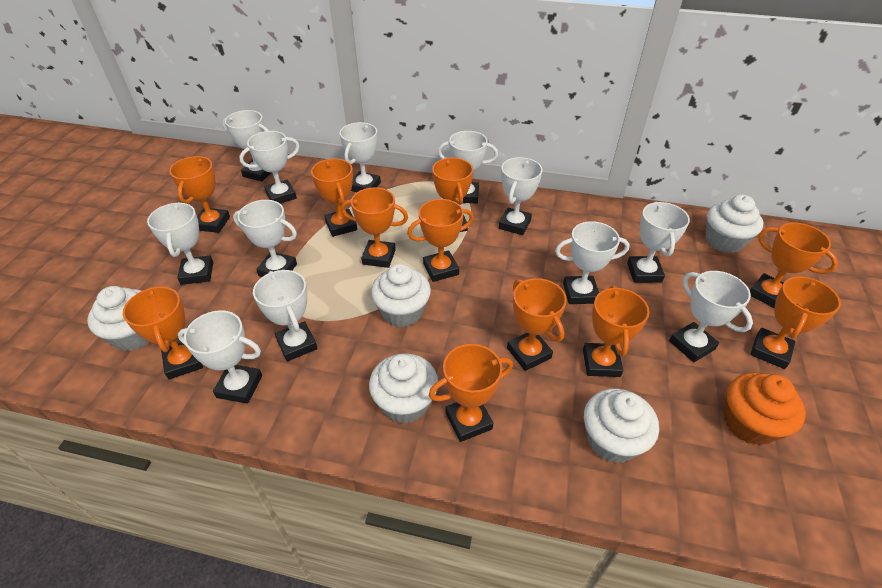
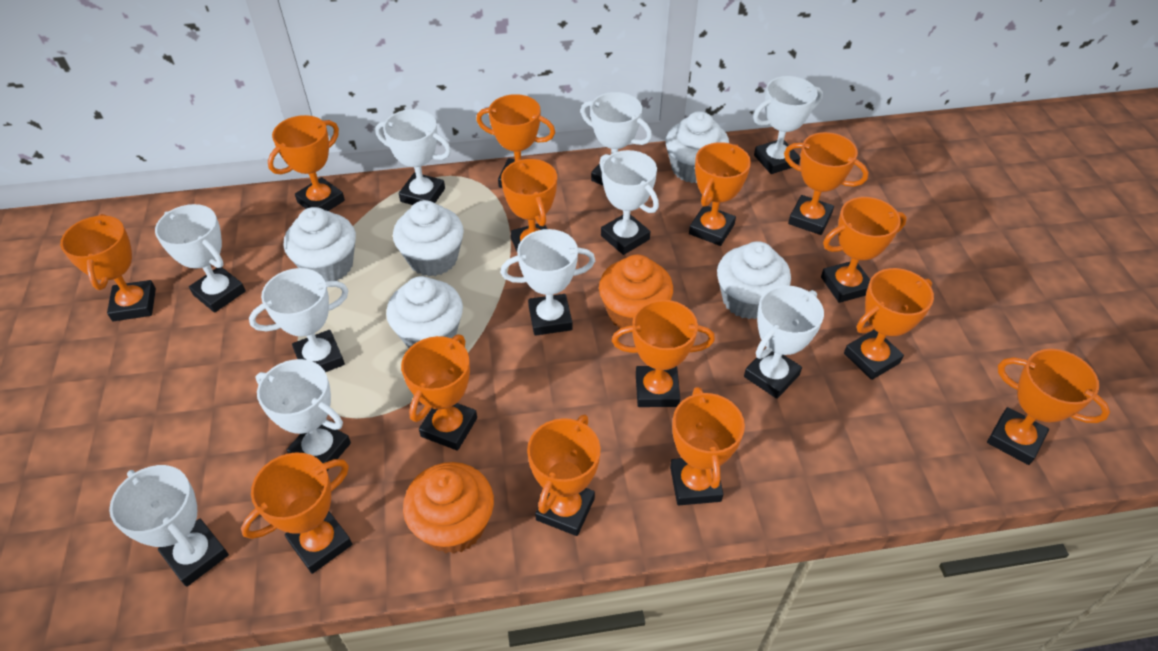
orange cupcake: [724,373,806,445] = 1 -> [403,462,494,554] [599,255,673,333] = 2
orange trophy: [123,286,203,379] [169,156,230,233] [311,158,357,237] [341,187,408,268] [407,199,474,282] [429,344,513,442] [432,158,473,232] [507,278,567,371] [583,285,650,377] [750,223,838,308] [750,277,841,369] = 11 -> [60,214,156,321] [241,452,352,574] [268,115,345,211] [401,335,477,451] [476,94,555,188] [501,159,557,251] [527,414,600,536] [612,300,715,407] [670,387,745,505] [689,142,751,246] [784,132,868,235] [821,197,907,303] [844,268,934,380] [987,349,1110,465] = 14
white trophy: [147,202,213,285] [178,310,262,403] [222,110,272,182] [233,200,297,277] [239,131,300,203] [253,270,318,361] [339,122,381,192] [438,131,498,204] [499,157,543,235] [555,221,630,304] [627,202,690,283] [669,271,753,362] = 12 -> [109,465,229,587] [155,204,246,313] [249,268,348,372] [256,359,351,471] [375,109,451,205] [501,229,595,336] [581,92,652,185] [599,150,659,255] [744,285,824,399] [753,76,823,174] = 10

